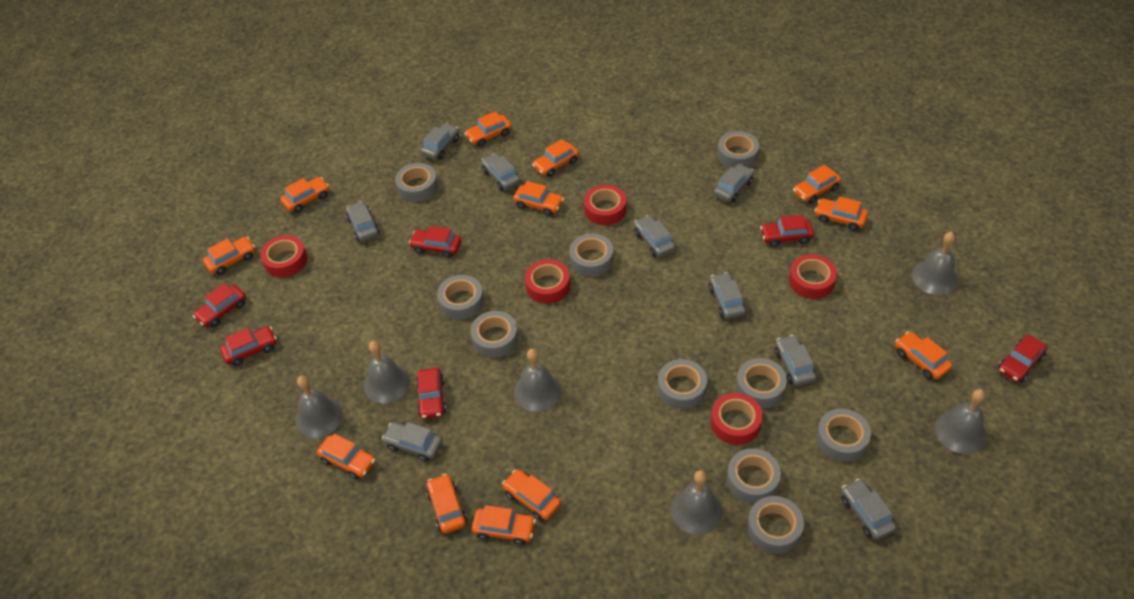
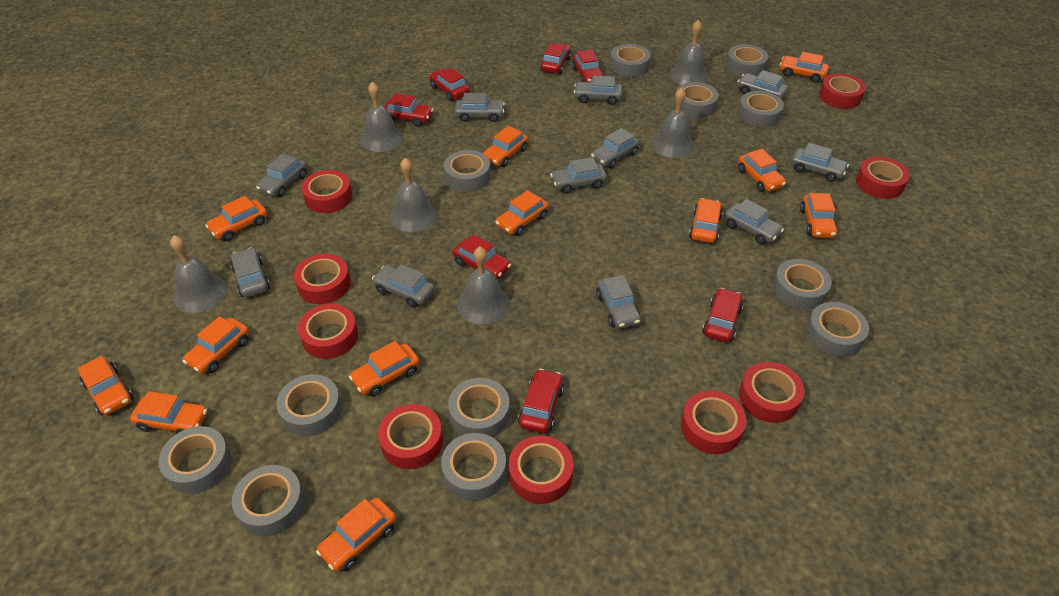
grey car: [346,201,380,242] [382,422,442,462] [421,123,459,160] [481,153,520,191] [634,215,675,257] [709,272,746,319] [714,164,754,203] [775,335,816,386] [841,479,896,540] = 9 -> [230,248,270,297] [256,153,307,197] [372,264,435,308] [455,93,505,122] [550,157,607,194] [574,75,622,105] [591,128,640,169] [596,275,641,329] [724,199,784,245] [738,70,788,100] [791,143,849,182] = 11
grey tape: [395,163,438,202] [437,275,484,320] [471,311,518,358] [569,233,614,277] [658,359,707,409] [717,131,759,168] [727,448,781,504] [736,358,787,408] [747,496,804,554] [816,409,871,462] = 10 -> [159,426,232,494] [232,465,305,536] [276,374,342,436] [441,433,506,501] [444,150,491,192] [448,378,510,437] [610,44,650,77] [674,82,719,118] [726,44,768,77] [738,91,784,127] [773,259,832,310] [806,302,869,357] = 12
red car: [193,283,246,328] [220,326,277,366] [409,226,461,258] [416,368,446,419] [760,215,814,247] [998,334,1047,383] = 6 -> [384,93,433,127] [429,68,470,101] [453,234,511,280] [518,369,564,433] [540,43,571,74] [572,49,604,82] [702,288,743,342] = 7
red tape: [260,235,307,278] [525,259,570,304] [584,185,626,225] [711,393,763,445] [789,254,837,299] = 5 -> [294,254,351,304] [298,304,358,359] [301,170,352,213] [378,404,443,469] [509,435,574,504] [681,390,746,454] [739,362,805,423] [819,73,866,109] [856,157,910,199] = 9

